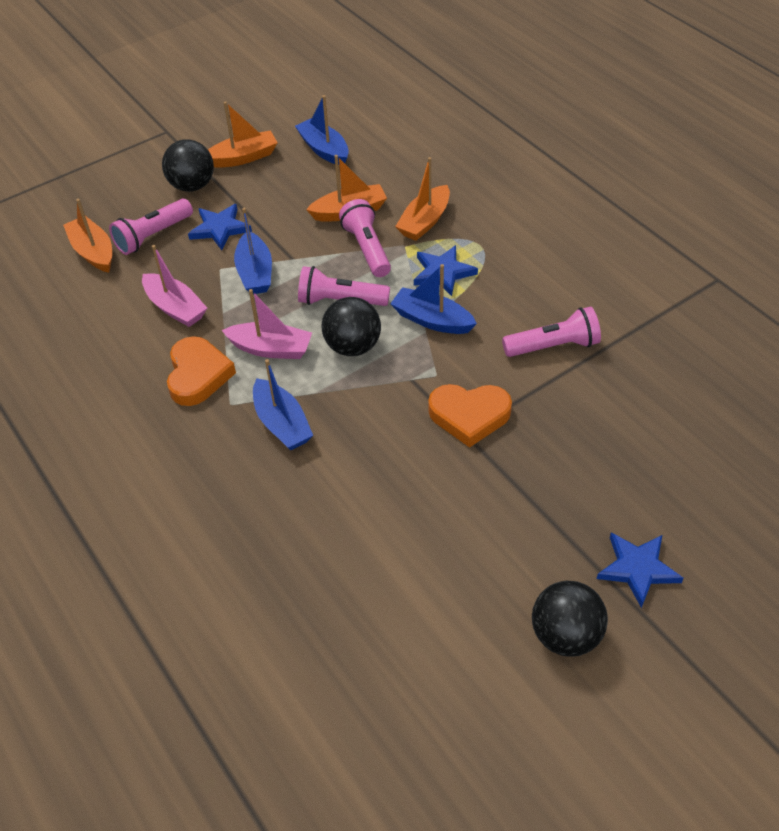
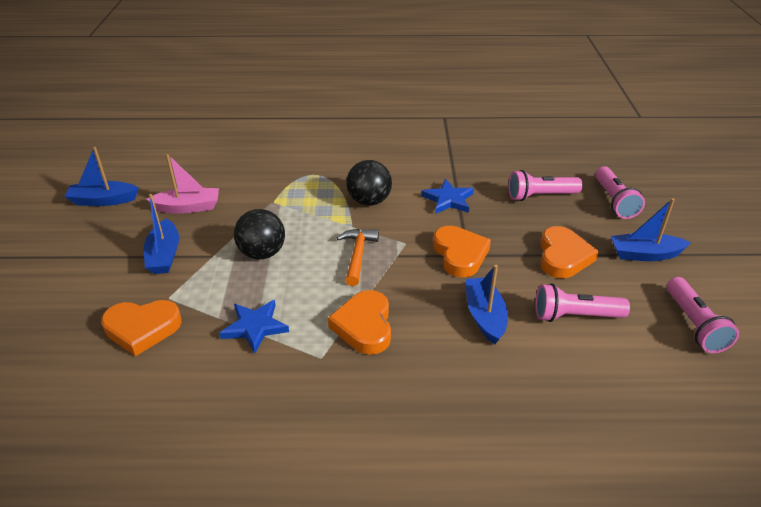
black ball: [162,139,214,192] [322,297,381,356] [532,581,608,657] = 3 -> [234,209,285,260] [346,160,392,206] = 2
blue star: [188,204,252,250] [414,245,478,296] [597,533,684,608] = 3 -> [219,300,289,353] [421,179,474,214] = 2
orange boat: [63,199,112,273] [208,101,278,168] [306,155,387,222] [395,157,450,241] = 4 -> none = 0
orange hammer: none = 0 -> [337,229,379,286] = 1
orange heart: [167,336,236,406] [428,384,512,448] = 2 -> [101,300,182,356] [328,290,391,355] [433,226,491,277] [540,226,599,278] = 4
pink boat: [142,245,207,327] [222,289,312,359] = 2 -> [146,154,219,214] = 1

